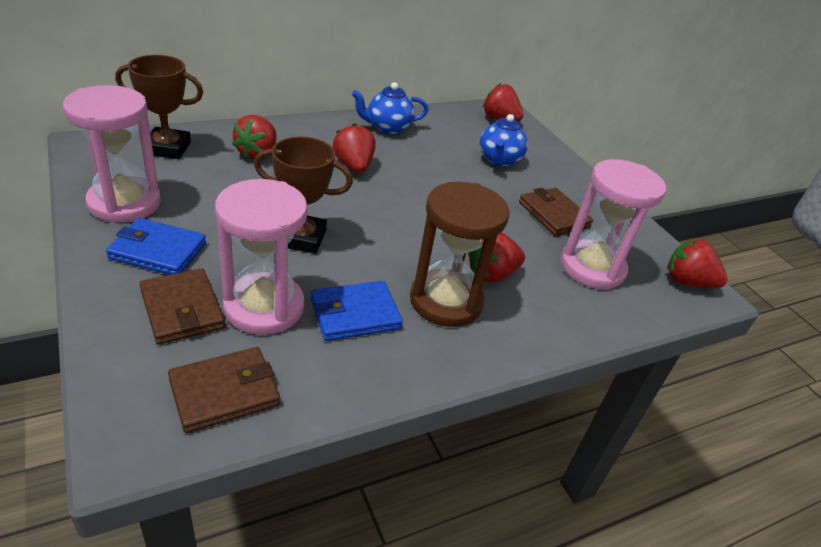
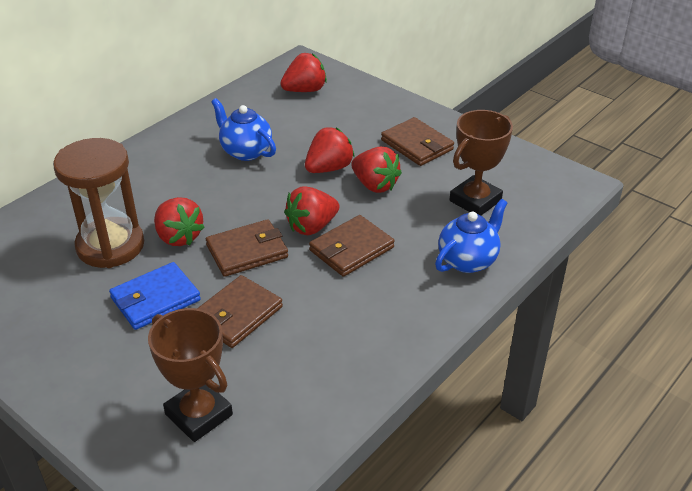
blue wallet: [106,218,206,275] [310,281,403,341] = 2 -> [109,262,201,330] = 1
brown wallet: [139,268,225,344] [168,347,280,433] [519,187,593,236] = 3 -> [197,275,283,348] [206,219,288,277] [309,215,395,277] [381,117,454,166] = 4
pink hourglass: [63,85,161,223] [215,179,308,335] [560,159,666,290] = 3 -> none = 0

